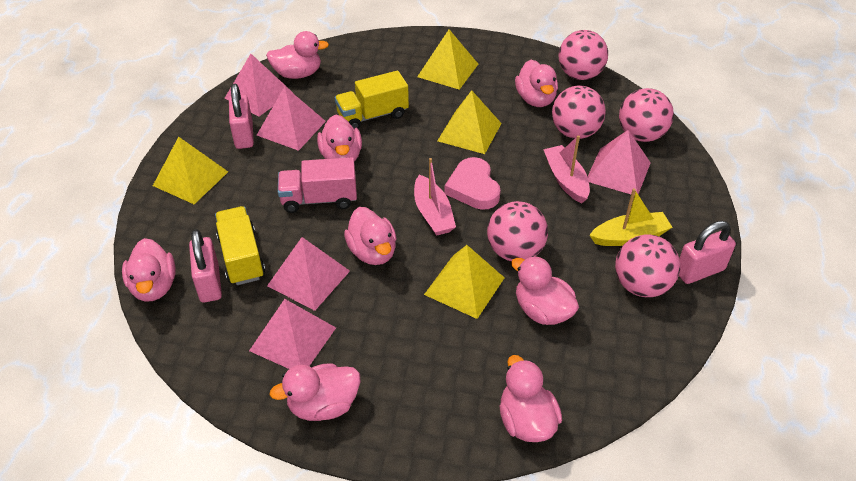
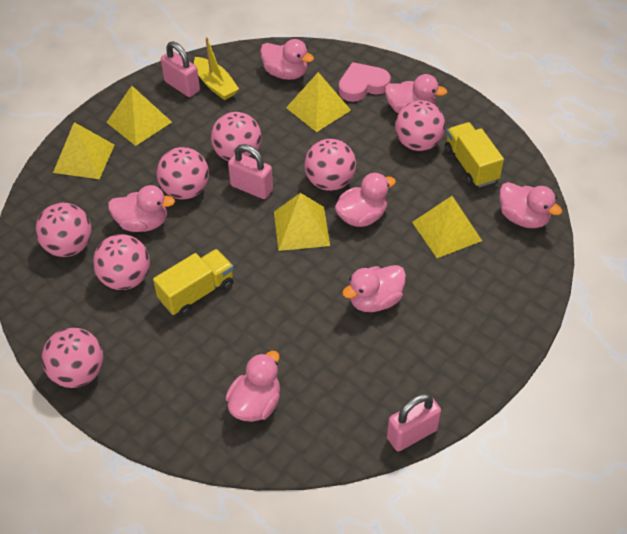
pink ball: [487,201,548,261] [552,85,606,139] [559,30,608,80] [615,234,680,297] [619,88,674,142] = 5 -> [35,203,92,257] [42,328,103,388] [93,234,150,290] [157,147,209,199] [211,112,262,161] [304,139,356,191] [395,100,445,151] = 7
pink boat: [414,158,456,236] [543,135,590,204] = 2 -> none = 0
pink duck: [122,238,176,301] [266,31,329,79] [269,363,360,421] [317,114,362,161] [344,207,396,265] [500,355,562,442] [511,256,579,325] [515,60,558,107] = 8 -> [108,185,175,232] [225,351,280,422] [260,39,314,80] [335,173,396,227] [342,265,406,312] [385,74,447,113] [500,182,562,228] = 7
pink pyramid: [225,54,292,117] [249,299,336,369] [257,87,326,151] [267,237,350,311] [587,130,651,194] = 5 -> none = 0
pink truck: [278,157,357,213] = 1 -> none = 0
yellow pyramid: [153,137,228,204] [417,30,478,90] [424,245,504,319] [437,90,502,154] = 4 -> [53,122,115,179] [106,86,172,146] [274,193,330,251] [286,72,351,132] [412,196,482,258] = 5

